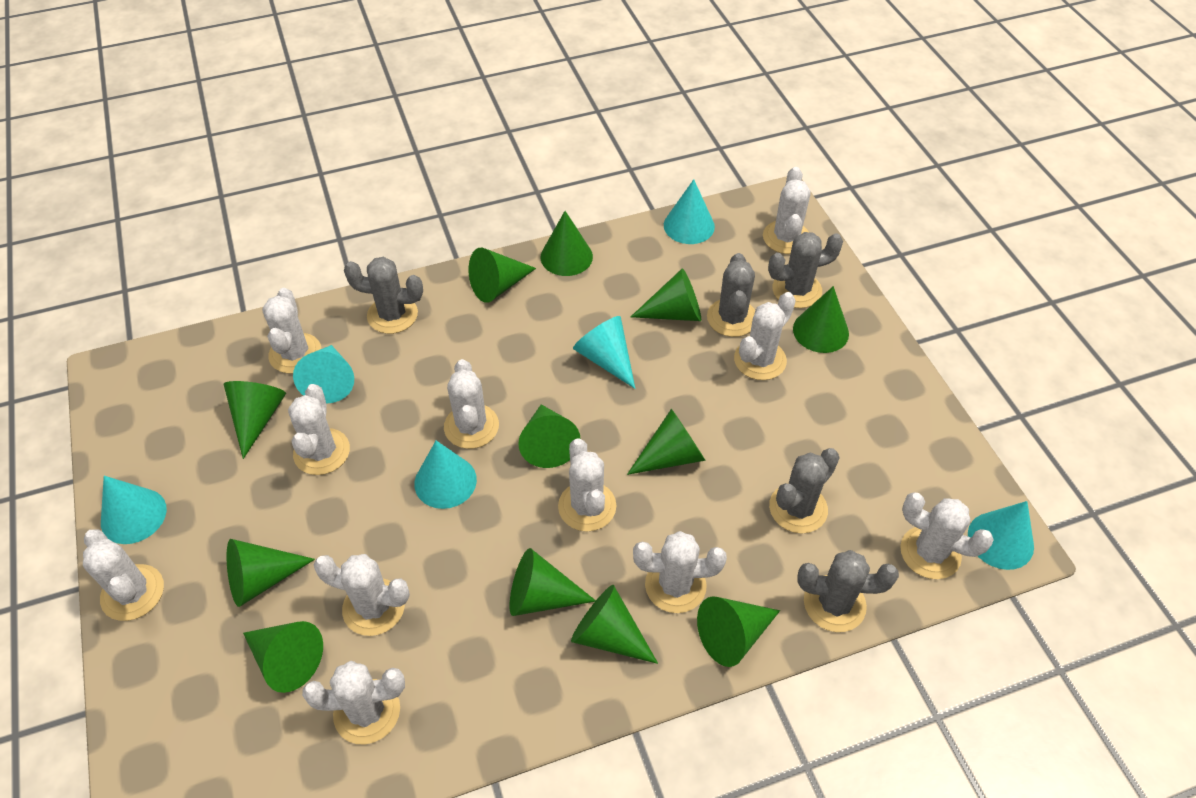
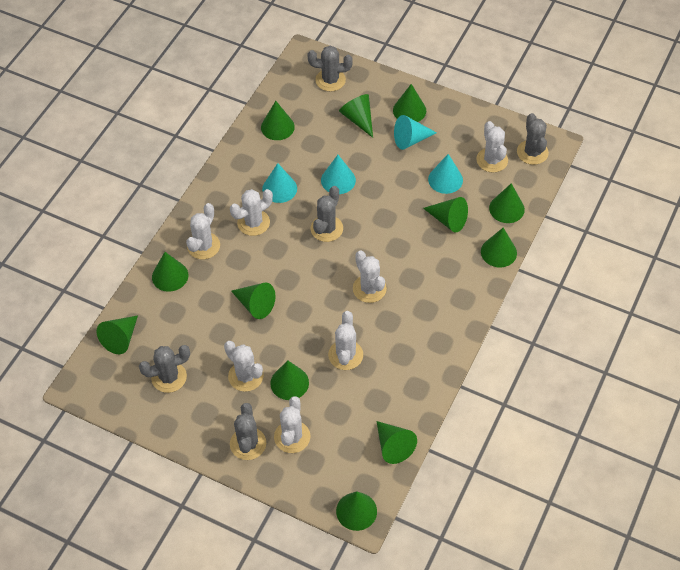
turquoise cone: [101,476,167,544] [293,345,354,404] [414,440,477,509] [573,316,635,389] [664,179,715,244] [968,501,1034,570] = 6 -> [262,163,297,203] [321,155,356,194] [394,115,437,150] [428,154,463,194] = 4
white cactus: [83,530,164,621] [262,288,321,374] [288,384,350,475] [302,661,405,744] [314,554,410,636] [444,359,499,449] [558,438,617,532] [633,531,727,613] [734,292,796,380] [763,167,811,254] [900,493,994,579] = 11 -> [186,203,220,259] [224,341,264,392] [230,189,273,236] [274,396,310,453] [328,311,363,370] [353,250,387,303] [476,121,508,172] = 7

